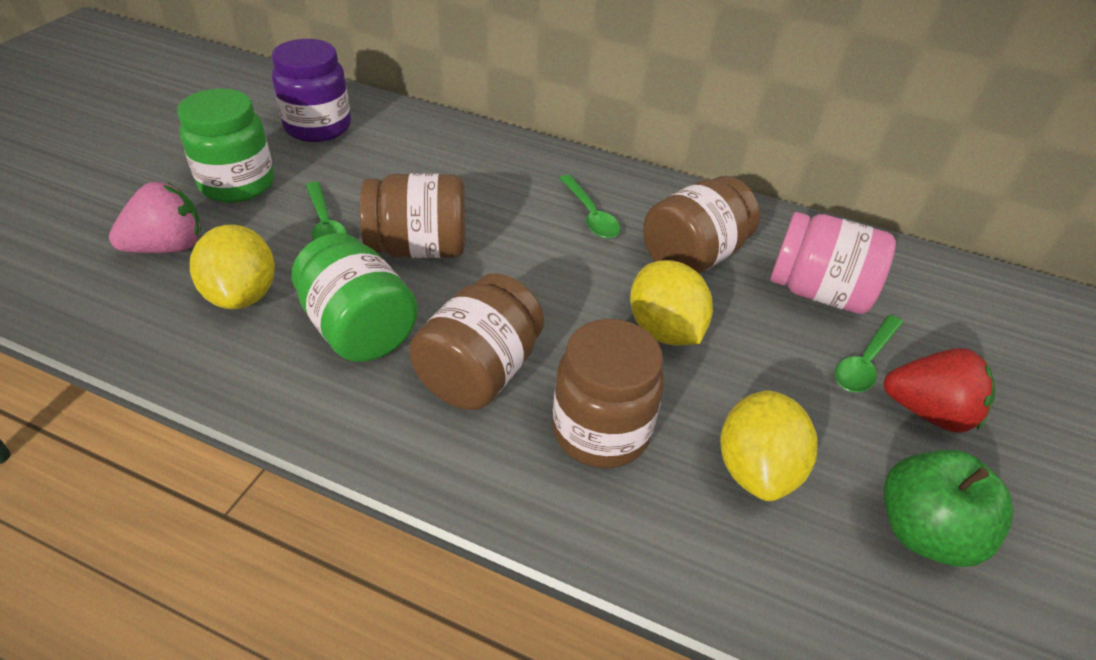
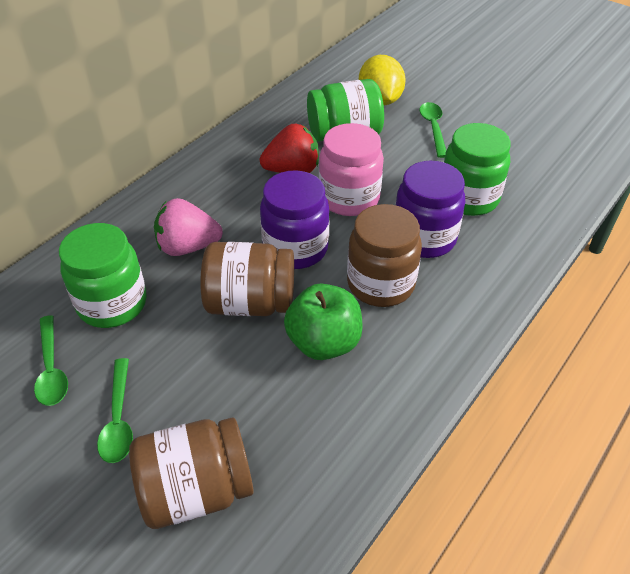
brown jar: [360,173,465,258] [409,273,544,410] [552,319,664,468] [643,176,760,274] = 4 -> [129,418,253,529] [200,242,294,316] [347,204,422,307] = 3
green jar: [177,89,274,203] [292,233,418,362] = 2 -> [59,223,147,328] [307,79,384,142] [444,123,511,216] = 3
purple jar: [272,39,351,142] = 1 -> [260,170,329,269] [395,161,465,258] = 2
yellow lemon: [190,225,275,309] [630,260,713,346] [720,390,818,501] = 3 -> [359,55,406,106] = 1

